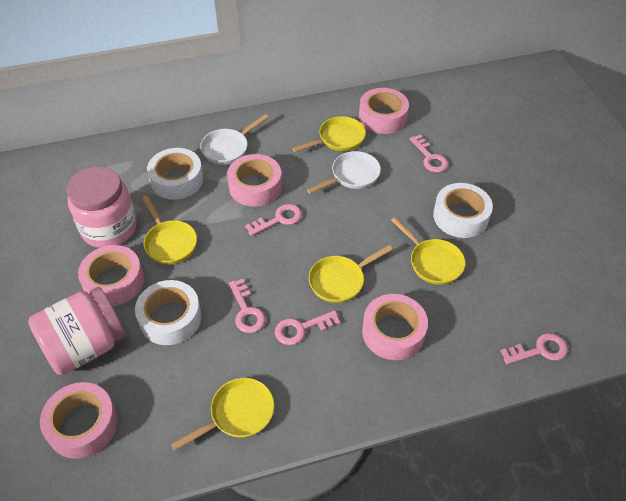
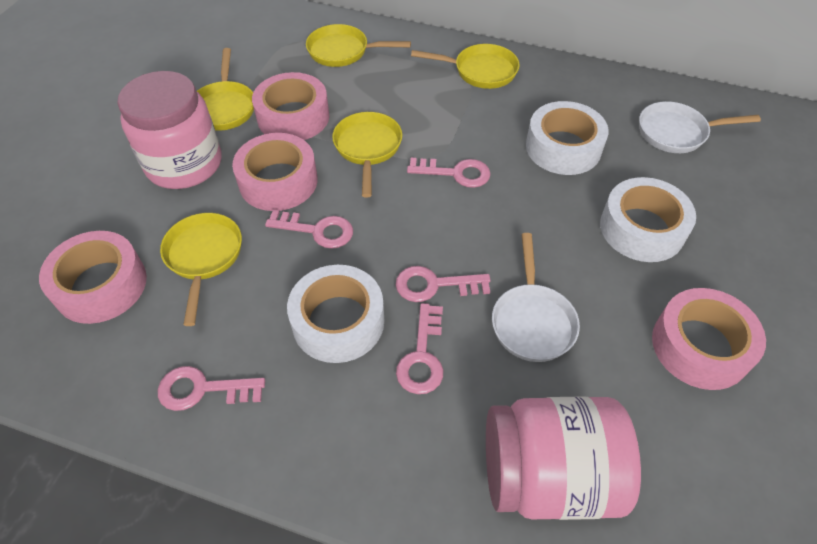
pink tape: [40,382,118,459] [78,245,144,306] [227,154,282,207] [359,88,409,134] [362,294,428,360] = 5 -> [39,231,147,324] [232,133,318,211] [252,72,329,140] [652,288,766,390] = 4

